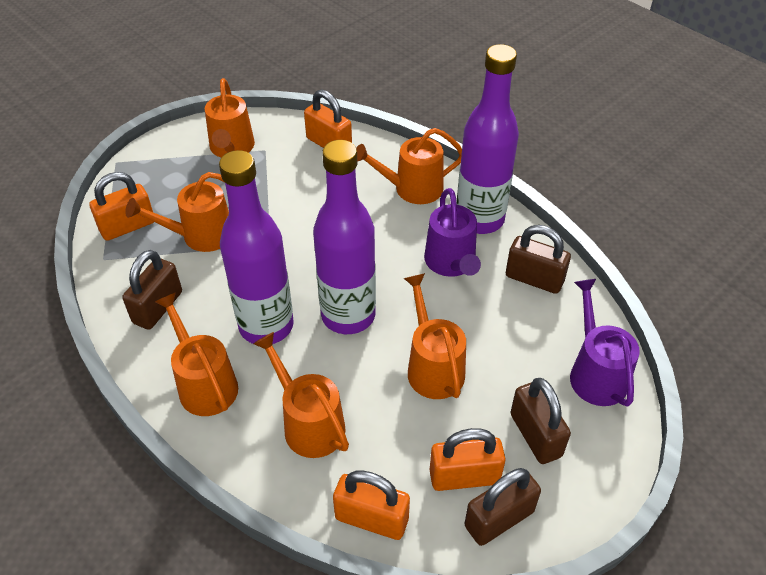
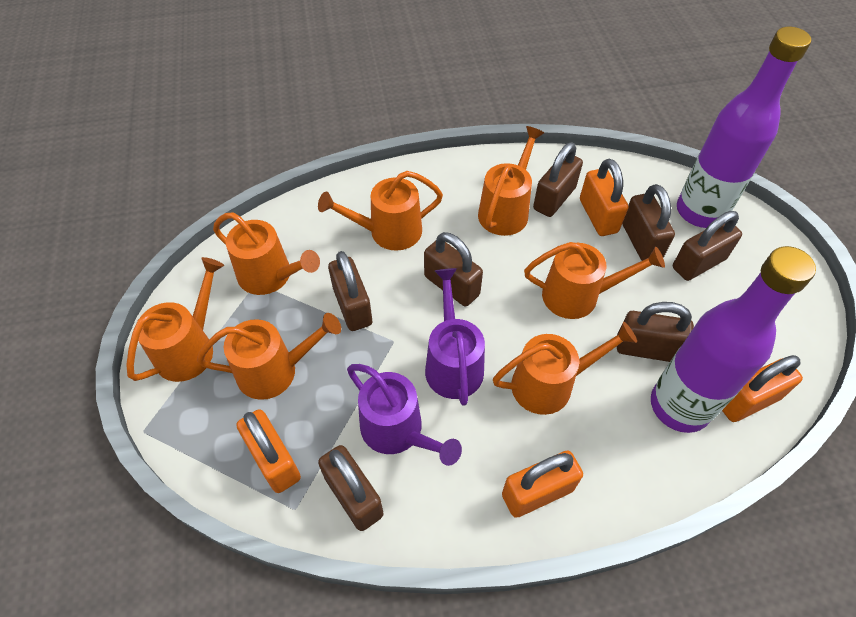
brown padlock: [122,250,182,330] [464,468,541,546] [506,225,571,294] [511,378,571,464] = 4 -> [318,445,384,531] [328,251,372,331] [424,232,483,306] [533,142,583,217] [617,302,694,362] [622,184,675,261] [673,211,742,281] = 7
orange watering can: [125,172,229,252] [155,292,238,416] [205,78,255,158] [254,332,349,458] [356,128,462,204] [404,273,466,399] = 6 -> [126,257,224,382] [197,313,341,400] [213,212,320,295] [318,171,443,251] [478,126,544,236] [493,322,637,415] [524,242,665,319] = 7
purple bottle: [219,150,294,344] [313,140,376,334] [456,44,519,234] = 3 -> [651,246,816,433] [677,26,811,228] = 2

